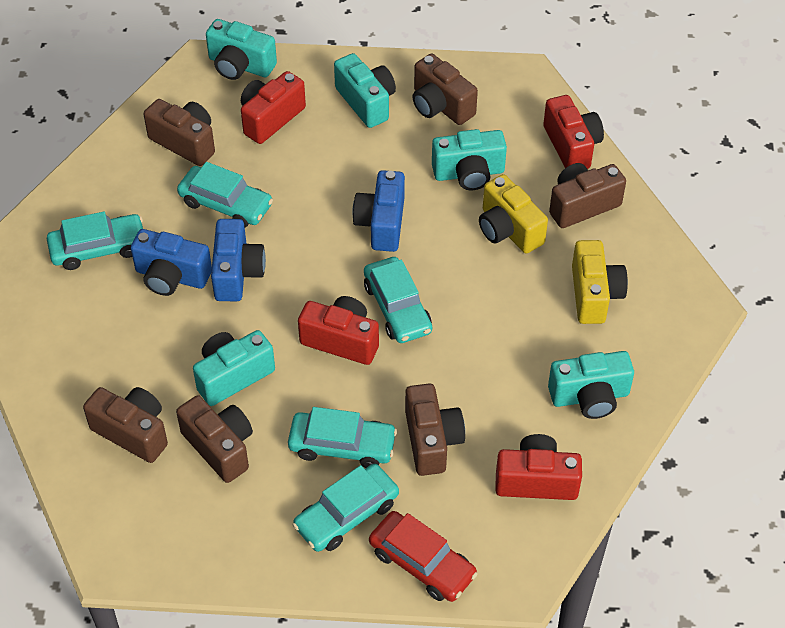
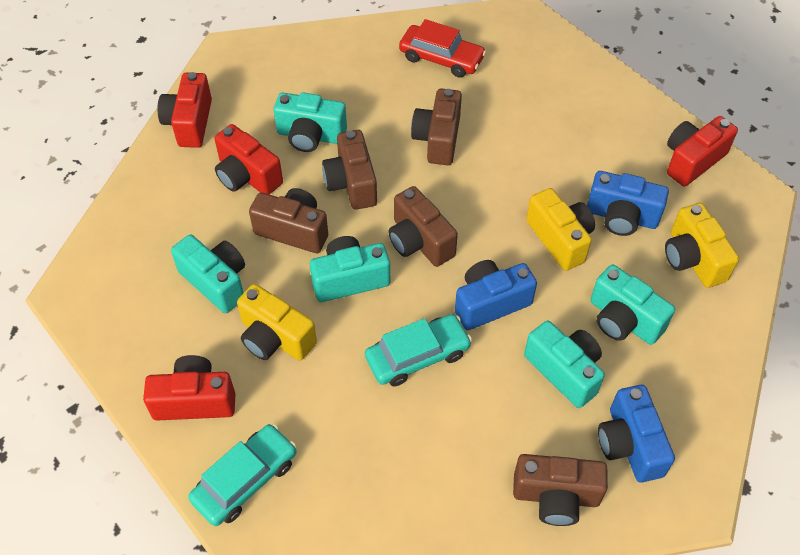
brown camera: [83,387,168,463] [144,99,215,166] [176,395,253,483] [405,383,465,476] [413,54,478,125] [549,163,626,228] = 6 -> [249,188,328,253] [322,130,377,210] [389,186,458,267] [411,88,462,165] [513,454,608,526] = 5
turquoise car: [47,212,143,270] [177,162,273,228] [288,407,397,468] [293,464,399,552] [364,257,432,343] = 5 -> [188,424,296,526] [365,314,472,387] = 2
yellow camera: [479,174,548,254] [572,240,628,324] = 2 -> [237,284,317,361] [526,188,595,271] [665,203,739,288] = 3

